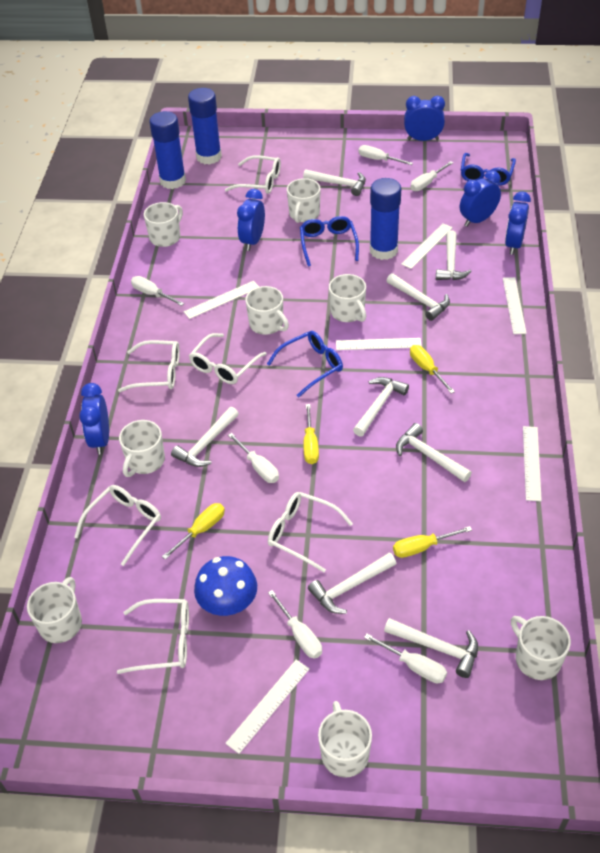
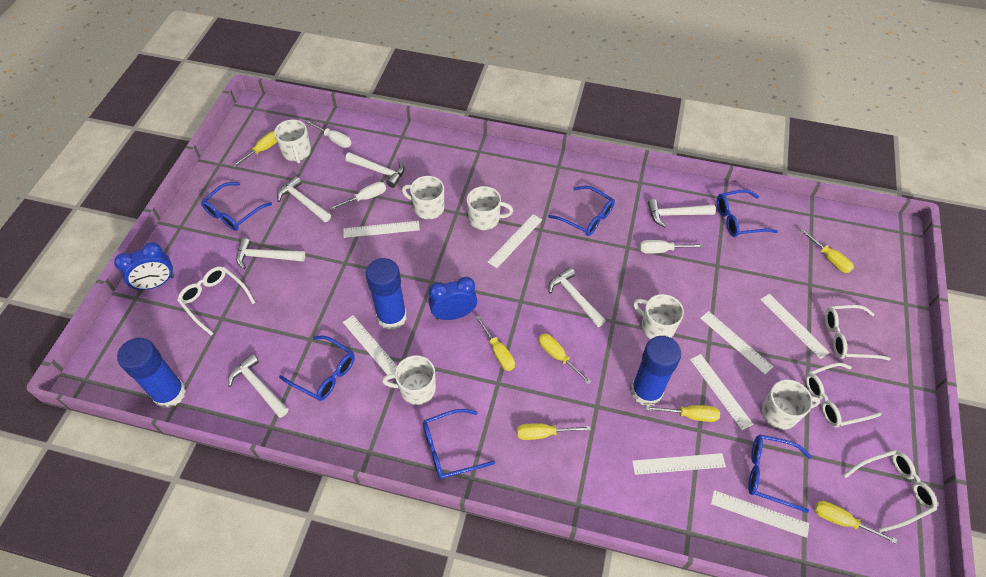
blue clock: [79,383,109,455] [237,189,265,251] [404,96,445,141] [460,170,501,227] [505,191,531,255] = 5 -> [114,242,174,291] [428,277,477,320] = 2
blue glasses: [267,331,343,398] [300,216,359,267] [461,153,516,186] = 3 -> [201,182,272,231] [279,336,355,401] [423,409,495,479] [548,186,615,236] [717,190,778,237] [748,434,812,513] = 6
blue mushroom: [194,556,257,616] = 1 -> none = 0
white glasses: [74,485,161,566] [117,599,189,674] [118,340,180,392] [189,333,266,384] [225,155,281,194] [268,492,353,572] = 6 -> [177,266,255,335] [806,363,882,428] [825,305,891,360] [844,450,938,533] = 4
white hammer: [171,407,239,467] [303,169,366,196] [308,553,396,614] [353,377,409,437] [384,618,478,678] [387,273,450,321] [396,423,472,482] [436,230,472,280] = 8 -> [228,354,288,418] [236,238,305,269] [277,176,331,222] [345,152,405,188] [548,267,606,327] [648,199,716,227] = 6
white mug: [27,577,82,643] [119,420,165,477] [144,202,183,247] [245,286,289,335] [287,178,321,223] [318,701,372,778] [329,274,366,322] [511,616,571,680] = 8 -> [274,120,311,163] [382,355,436,405] [402,176,444,219] [467,186,513,230] [633,294,684,339] [762,380,820,430] = 6
white ruler: [183,281,259,319] [225,660,309,754] [336,338,422,350] [401,223,453,269] [503,277,527,334] [523,426,542,501] = 6 -> [343,221,420,238] [343,315,397,375] [488,214,542,268] [632,453,726,475] [690,354,753,430] [700,311,773,374] [711,490,809,538] [760,294,830,359] = 8
white screwdriver: [131,276,184,306] [228,433,279,483] [268,590,322,658] [358,145,413,165] [364,634,447,683] [410,161,453,191] = 6 -> [306,120,352,148] [329,182,386,210] [640,240,703,254] = 3
yellow screwdriver: [162,503,225,560] [303,404,319,464] [393,526,472,558] [410,345,455,393] = 4 -> [232,131,277,167] [476,316,515,371] [517,423,591,440] [538,334,592,384] [646,405,720,422] [800,228,854,273] [815,501,897,544] = 7

